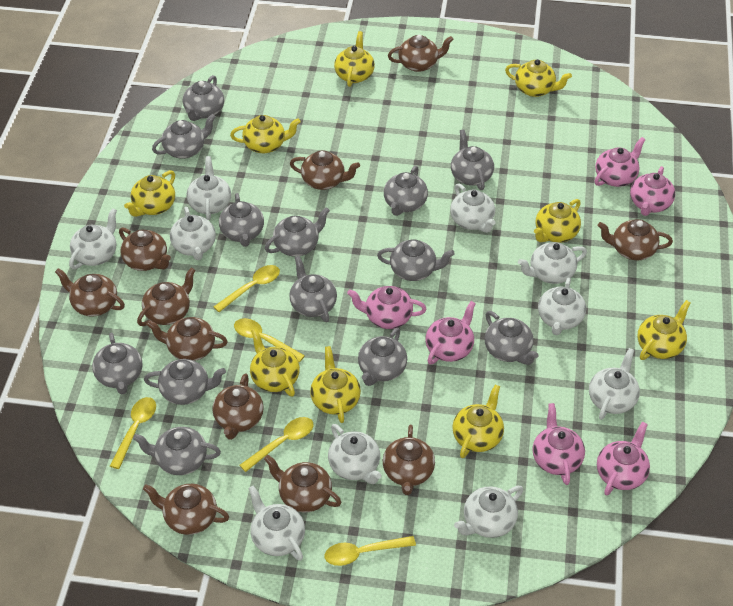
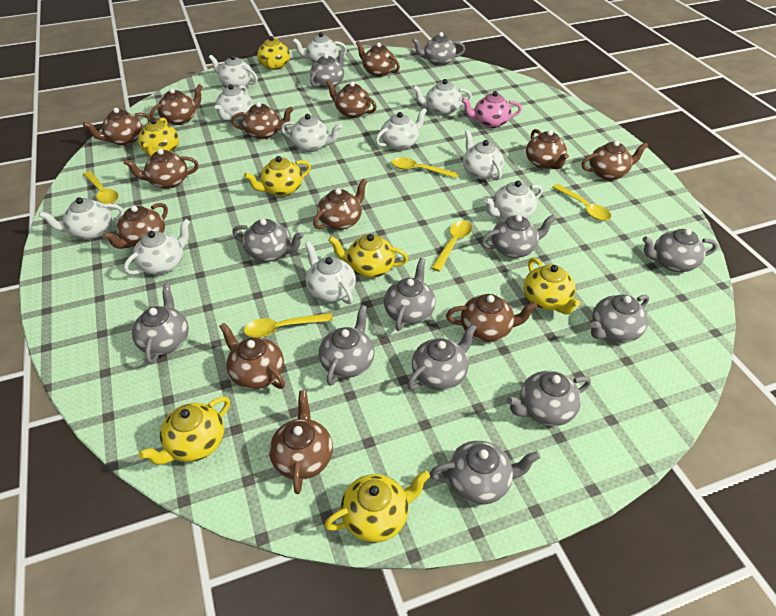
brown teapot: [55,268,125,317] [119,227,171,271] [137,268,196,326] [143,484,229,535] [146,317,228,361] [212,374,264,440] [264,455,341,512] [290,150,360,190] [383,425,435,495] [388,35,454,72] [598,219,673,260] = 11 -> [83,108,151,146] [102,203,168,249] [124,149,199,189] [150,84,203,125] [219,323,285,389] [231,102,293,139] [269,391,333,494] [313,178,367,230] [326,79,377,118] [356,41,400,77] [446,294,537,342] [526,129,569,169] [582,140,648,180] = 13
grey teapot: [92,332,142,394] [133,427,221,475] [144,359,226,405] [152,114,216,159] [183,75,224,121] [219,193,264,247] [265,207,330,257] [289,256,337,322] [358,328,407,386] [377,239,455,281] [384,166,428,216] [451,129,494,190] [484,311,538,365] = 13 -> [132,284,189,364] [232,219,304,262] [310,49,345,89] [319,305,375,386] [384,258,436,331] [407,324,477,390] [412,32,465,66] [430,441,540,504] [481,215,556,258] [507,371,591,426] [591,294,649,343] [642,229,718,272] = 12
pink teapot: [347,286,426,329] [425,301,476,365] [532,403,585,485] [595,137,646,187] [597,422,650,496] [630,166,675,216] = 6 -> [461,91,522,128] = 1
white teapot: [69,208,117,269] [170,207,216,260] [187,156,231,220] [248,485,305,561] [328,424,382,484] [450,183,496,233] [454,486,523,538] [518,242,587,284] [538,277,586,335] [589,348,640,420] = 10 -> [39,197,124,240] [124,219,190,275] [209,55,258,89] [215,84,253,121] [281,114,342,152] [292,32,347,63] [305,242,356,304] [375,108,427,150] [413,79,472,115] [463,130,504,180] [484,181,543,219] = 11
yellow teapot: [124,170,175,217] [230,115,301,153] [250,329,300,397] [310,346,361,423] [334,31,375,87] [452,384,504,458] [505,59,572,97] [534,199,581,243] [637,300,691,360] = 9 -> [138,117,179,157] [139,397,230,465] [244,156,311,196] [257,36,290,70] [324,471,430,543] [328,234,408,278] [524,257,580,314] = 7

